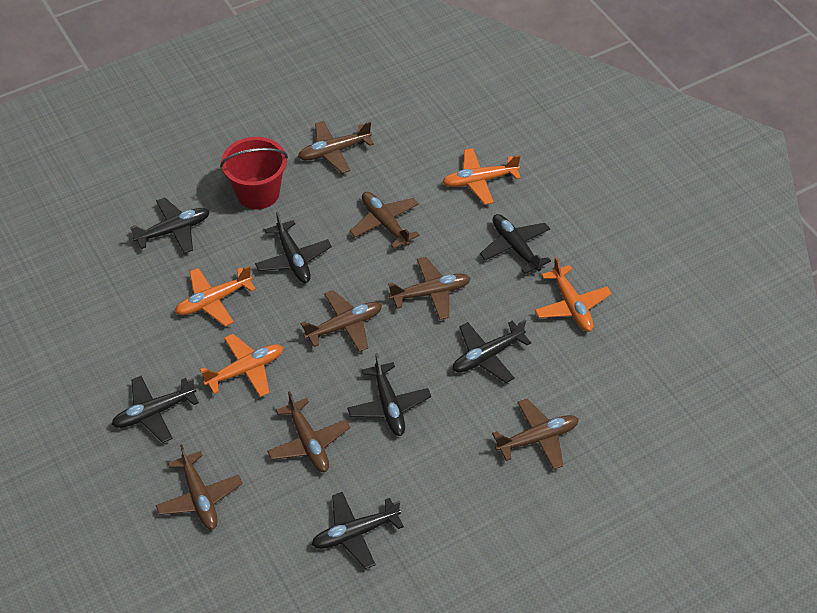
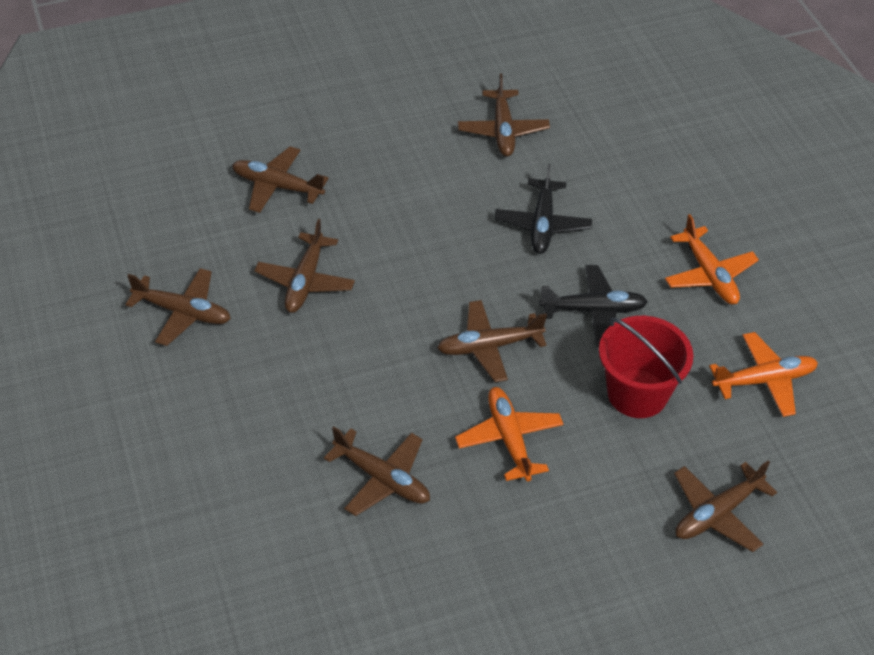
black plane: [112,376,199,443] [130,197,210,254] [255,212,332,283] [312,492,404,569] [347,353,431,436] [452,319,531,383] [480,214,551,274] = 7 -> [494,164,592,254] [539,265,648,344] = 2
orange plane: [175,266,256,326] [200,334,283,397] [443,148,521,205] [535,257,612,332] = 4 -> [455,387,564,481] [665,214,759,304] [709,332,818,417] = 3

